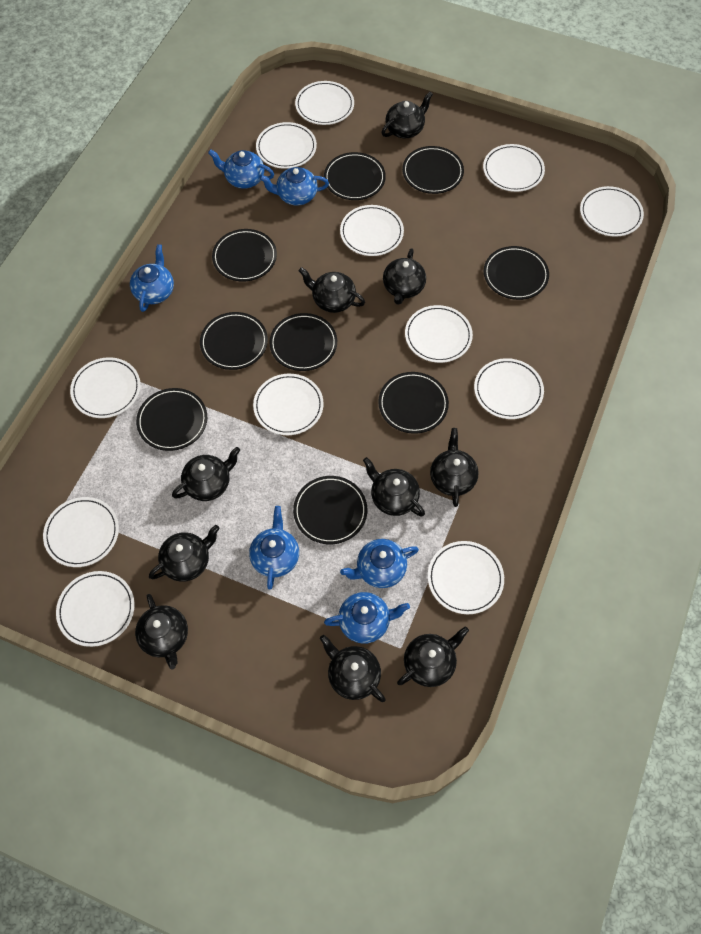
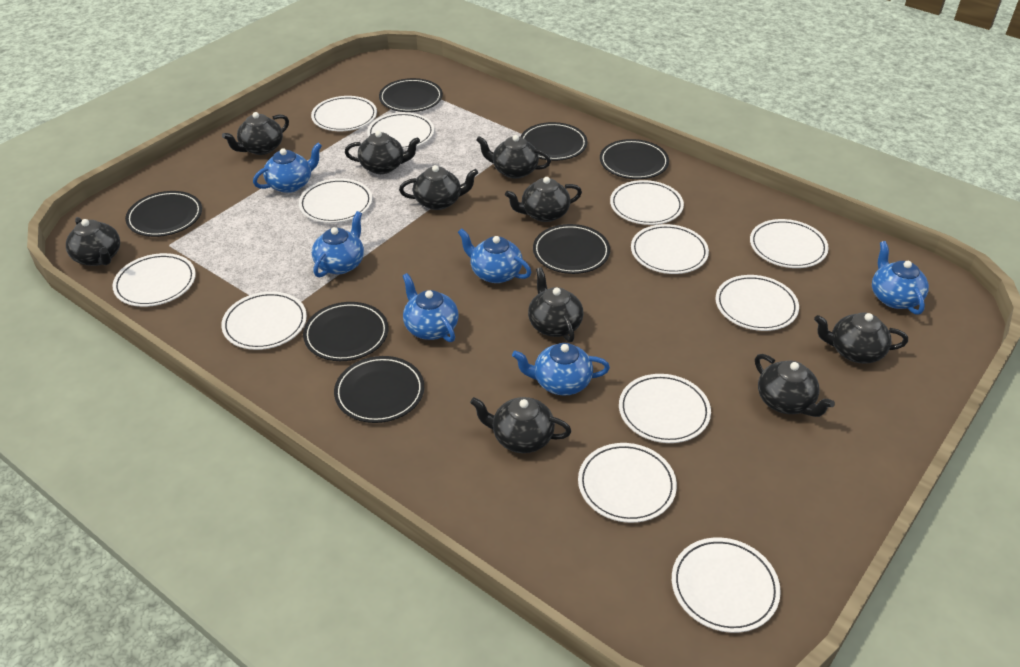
black plate: [136,388,207,451] [200,312,268,370] [212,229,277,282] [269,313,337,371] [293,476,367,544] [324,152,386,200] [378,372,449,434] [402,146,464,194] [484,246,549,300] = 9 -> [125,191,202,237] [303,302,388,361] [334,356,424,423] [379,78,443,112] [520,122,588,161] [533,224,610,274] [600,139,669,179] = 7

